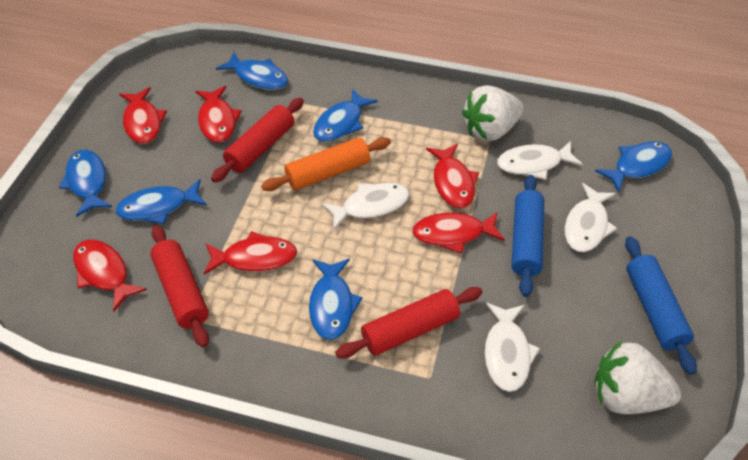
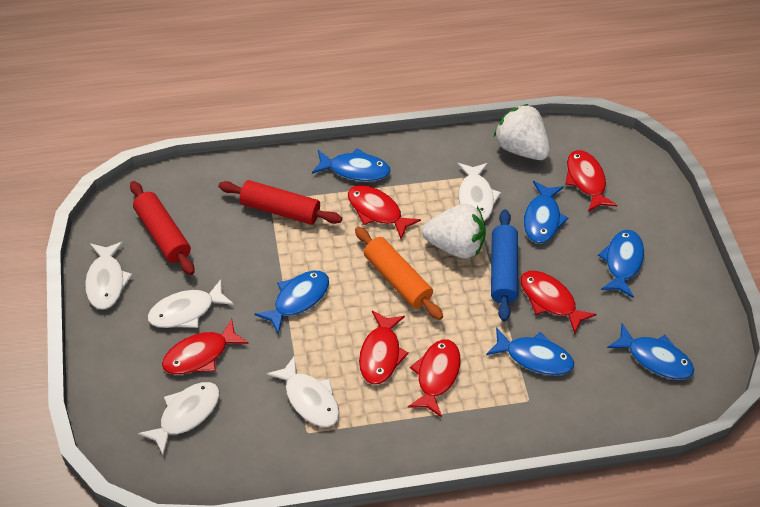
blue rolling pin: [511,175,544,297] [625,236,697,375] = 2 -> [491,209,518,321] = 1
red rolling pin: [150,225,209,348] [211,98,304,183] [335,287,482,359] = 3 -> [130,181,194,275] [218,180,342,225] = 2
white fish: [321,183,410,230] [484,303,540,392] [497,141,583,180] [565,183,617,252] = 4 -> [85,242,132,310] [138,382,220,456] [148,279,234,328] [267,355,339,427] [457,163,501,221] = 5

